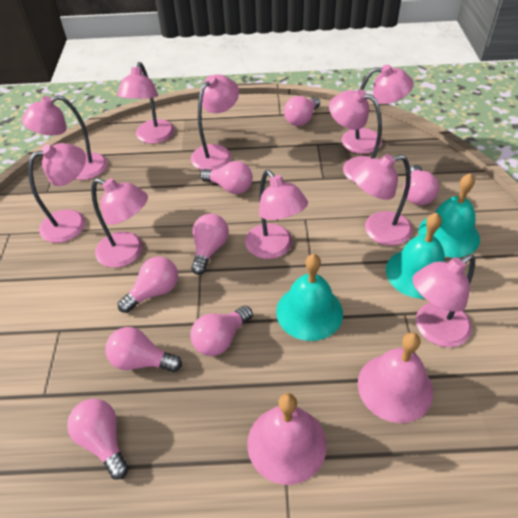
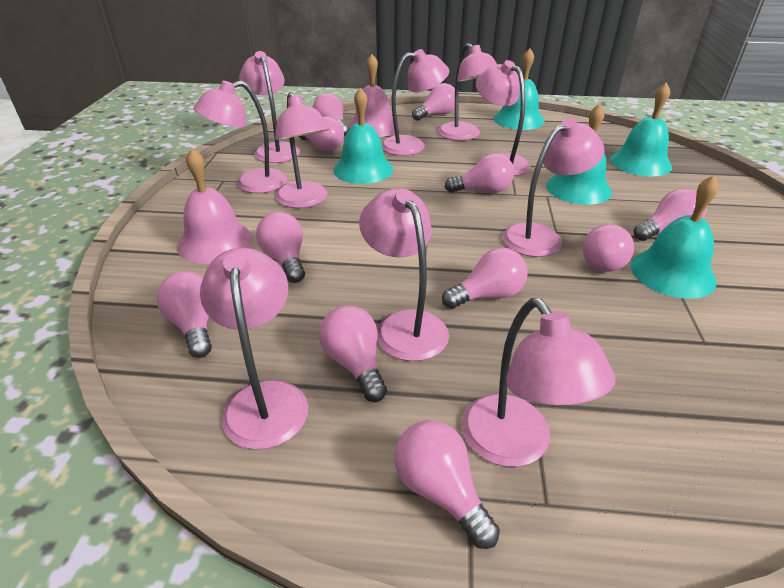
pink light bulb: [67,399,129,480] [105,327,182,372] [118,256,178,313] [191,213,229,275] [191,306,253,356] [200,161,253,194] [284,96,320,126] [403,165,439,205] = 8 -> [156,271,212,358] [256,212,305,283] [299,116,344,151] [313,93,349,136] [319,306,387,402] [395,420,500,549] [412,83,455,121] [442,247,528,309] [445,153,515,193] [583,224,634,272] [634,188,707,241] = 11
turquoise bell: [276,254,343,341] [386,213,445,299] [418,173,480,258] = 3 -> [333,88,393,184] [494,48,545,130] [546,103,612,205] [610,82,672,177] [631,175,719,299] = 5

